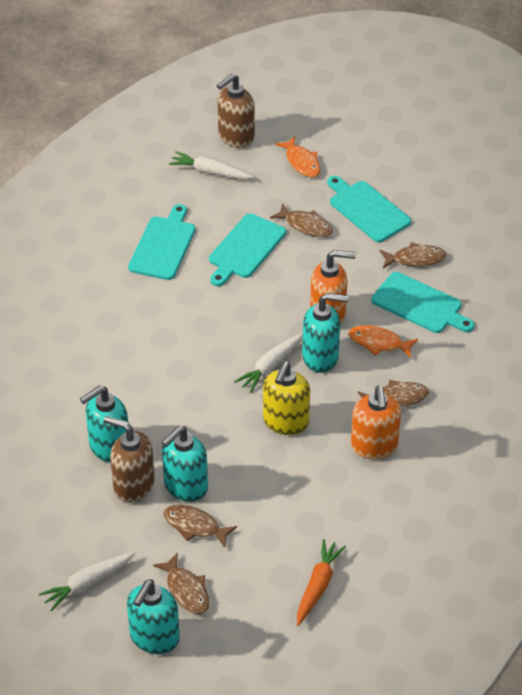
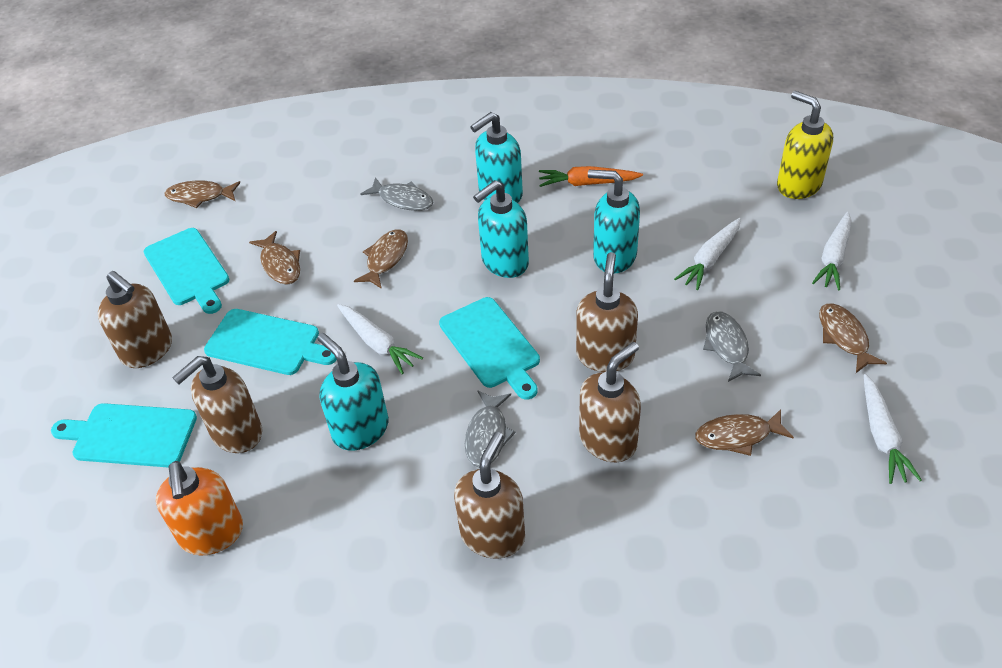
brown soap dispenser: [104,416,155,503] [217,74,255,148] = 2 -> [98,271,172,368] [172,356,262,453] [454,432,525,559] [576,252,638,372] [579,342,641,462] = 5
grey fish: none = 0 -> [361,177,434,211] [465,391,515,468] [703,311,761,382] = 3
orange fish: [275,136,321,177] [349,325,418,358] = 2 -> none = 0
orange soap dispenser: [310,250,356,324] [351,385,401,459] = 2 -> [156,461,243,556] = 1
white carrot: [39,552,135,612] [169,151,253,179] [234,332,303,393] = 3 -> [337,304,423,374] [674,218,741,290] [812,212,852,290] [864,374,922,484] = 4

